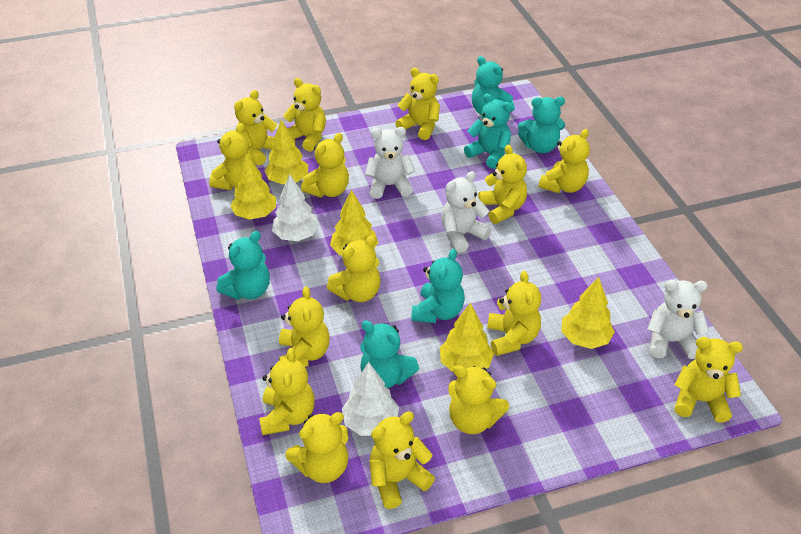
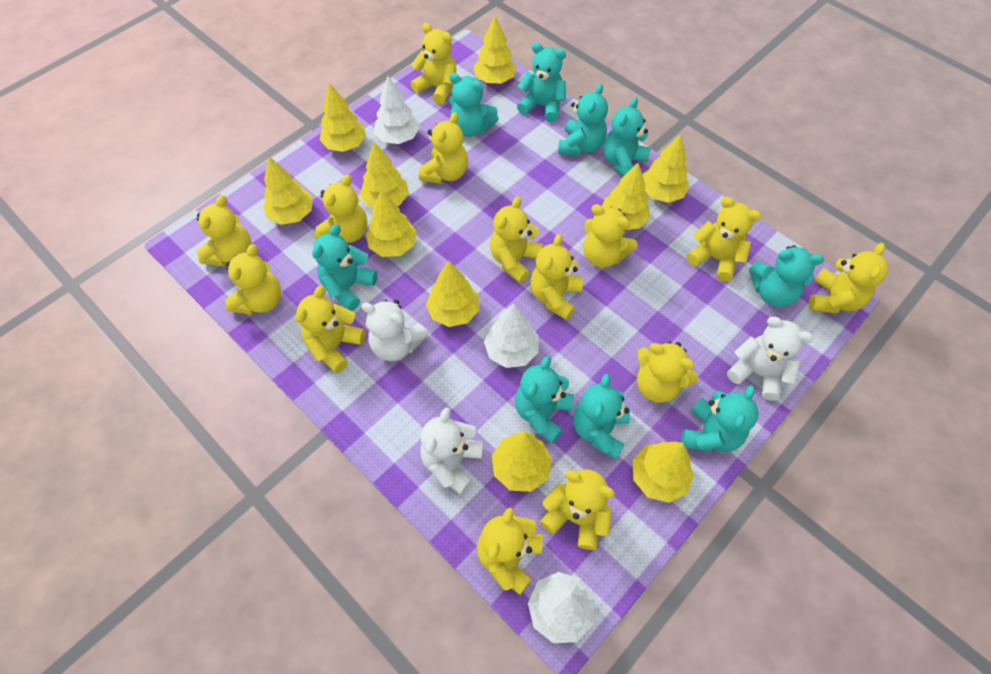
turquoise teddy bear: [216,231,270,300] [360,320,419,388] [411,249,465,323] [464,94,512,169] [472,56,515,115] [518,97,565,153] = 6 -> [312,224,378,311] [449,73,499,137] [515,356,574,443] [517,42,566,122] [558,83,608,156] [573,374,630,459] [604,97,651,176] [681,385,759,452] [749,245,824,307] = 9
white tree: [272,174,319,241] [342,362,399,436] = 2 -> [374,76,420,144] [484,303,539,368] [528,572,595,643] = 3
yellow teddy bear: [209,123,256,190] [234,90,278,166] [259,348,315,435] [279,286,330,367] [283,78,326,152] [285,412,348,483] [301,133,349,198] [327,235,381,302] [369,411,435,509] [395,68,440,140] [448,365,509,434] [478,145,527,224] [487,271,541,356] [539,129,590,193] [674,337,743,423] = 15 -> [197,195,252,267] [225,244,281,315] [295,286,366,373] [315,174,367,243] [410,23,457,105] [419,112,468,184] [477,508,543,595] [490,197,544,283] [530,234,583,320] [540,470,615,550] [584,204,638,268] [637,341,698,403] [687,197,761,282] [809,243,888,314] = 14
yellow tree: [230,154,276,220] [265,120,308,184] [330,190,378,256] [440,303,494,373] [561,277,615,349] = 5 -> [263,156,313,225] [320,83,366,152] [360,142,409,208] [366,190,417,257] [426,261,479,327] [474,16,517,83] [492,431,552,492] [602,163,650,230] [633,441,694,503] [642,134,690,203] = 10

